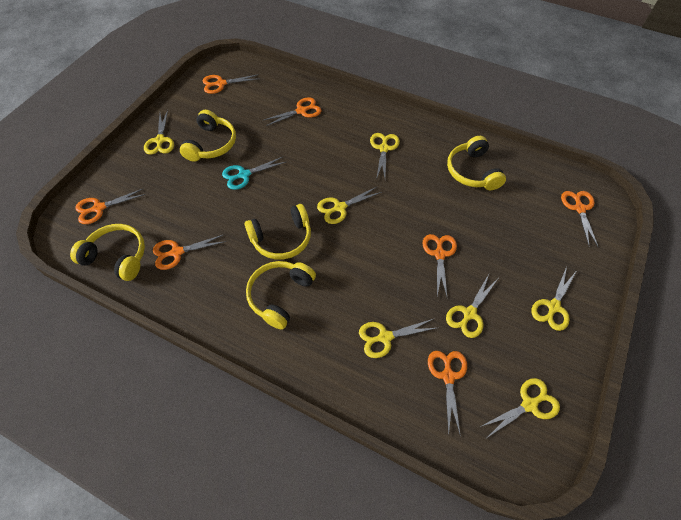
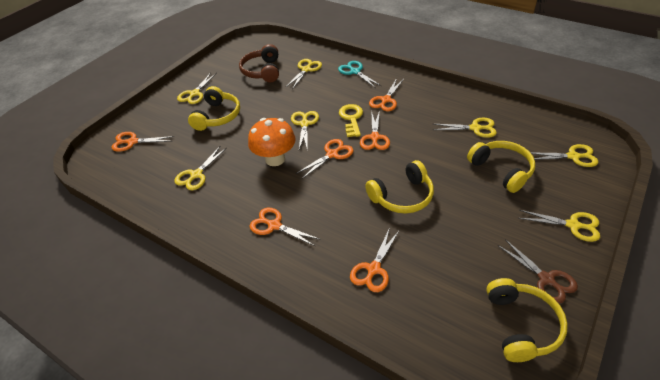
brown headphones: none = 0 -> [239,44,279,82] = 1
brown scissors: none = 0 -> [498,239,578,304] = 1
orange mushroom: none = 0 -> [248,118,296,166] = 1
orange scissors: [75,188,146,224] [153,235,226,270] [203,74,259,94] [264,97,321,126] [423,234,457,296] [428,351,467,436] [561,191,598,246] = 7 -> [112,132,174,152] [249,208,321,246] [296,139,354,179] [350,230,399,292] [360,110,390,150] [369,78,404,111] = 6
yellow headphones: [70,224,145,281] [180,110,236,162] [245,204,311,260] [246,261,316,330] [447,136,506,190] = 5 -> [188,86,240,131] [365,160,434,214] [467,141,535,193] [486,278,568,362] = 4
yellow key: none = 0 -> [339,104,363,137] = 1

